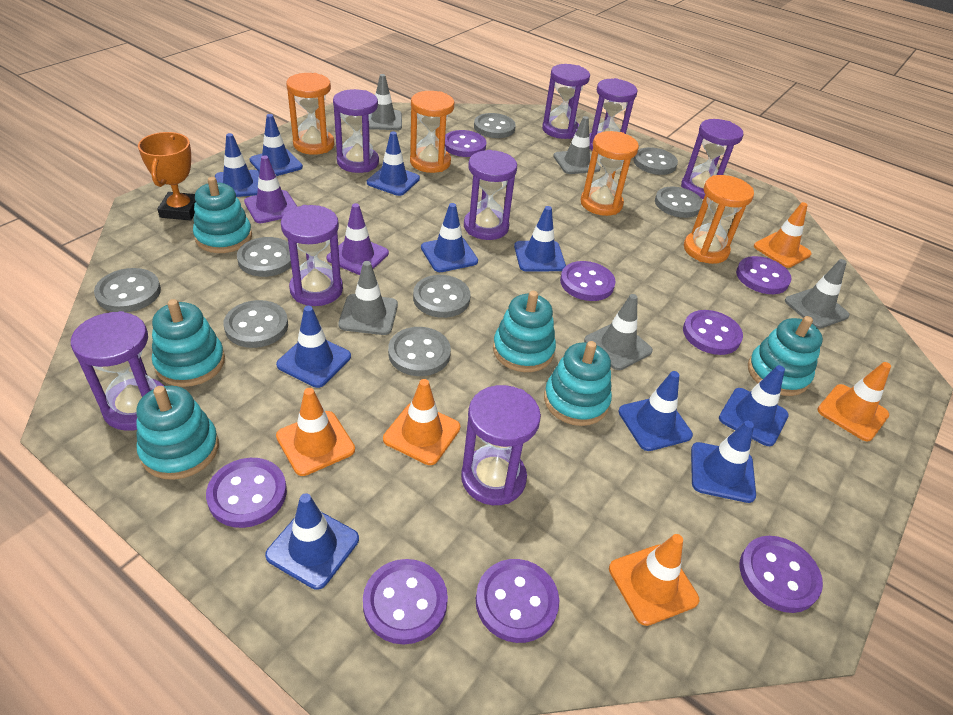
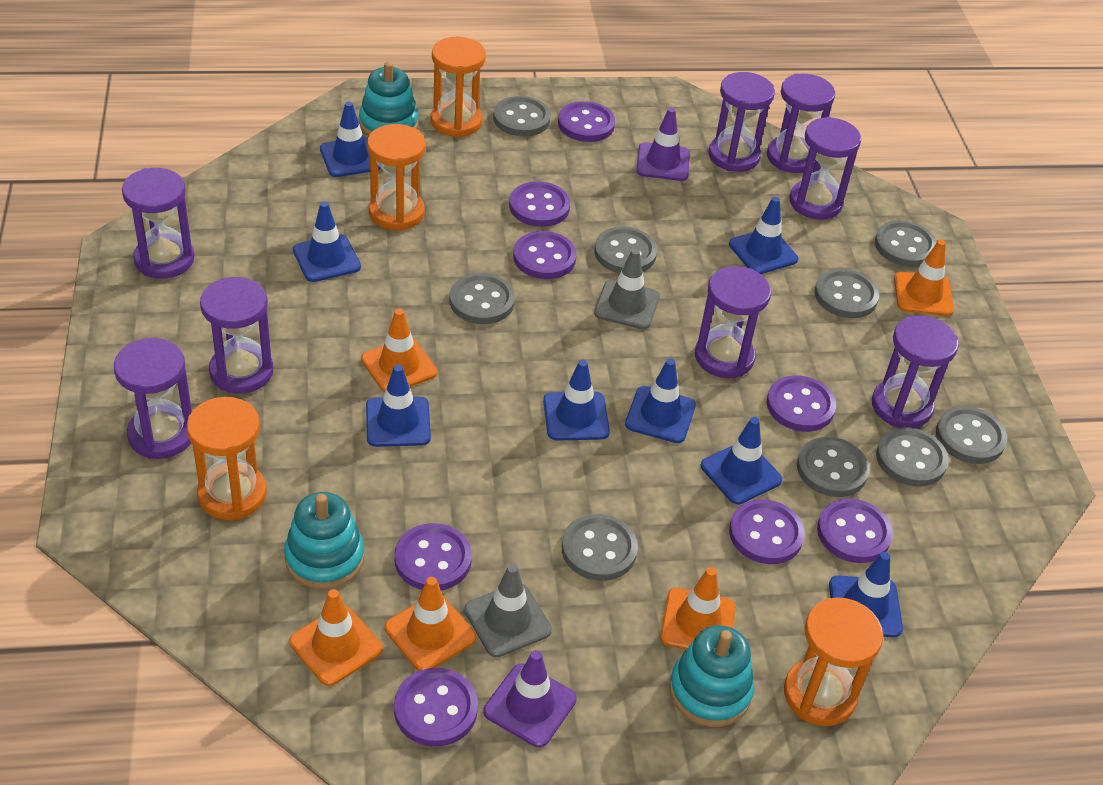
blue traffic cone: [215,133,259,197] [249,114,303,176] [265,493,359,590] [276,306,351,388] [367,131,420,196] [421,203,478,272] [514,206,566,272] [619,371,693,451] [691,421,756,503] [719,365,789,446] = 10 -> [293,201,361,282] [320,102,381,177] [366,365,431,447] [543,360,610,441] [625,359,696,443] [701,417,782,504] [729,197,798,274] [829,552,903,637] = 8
grey button: [94,268,161,312] [224,300,288,348] [237,237,291,277] [388,327,451,376] [413,275,471,318] [474,113,516,138] [634,147,678,175] [655,186,703,218] = 8 -> [450,273,515,324] [493,96,551,136] [562,514,638,581] [594,227,657,273] [797,437,869,497] [815,269,879,318] [875,221,937,267] [876,427,949,487] [936,406,1007,464] = 9
grey traffic cone: [338,261,398,335] [369,74,402,130] [553,116,601,174] [584,294,653,370] [785,259,850,329] = 5 -> [464,564,552,657] [594,249,660,329] = 2
orange trophy: [138,132,196,221] = 1 -> none = 0
turquoise stacking toy: [136,386,219,480] [152,299,225,387] [193,177,252,253] [493,291,556,372] [544,341,612,426] [748,316,823,396] = 6 -> [284,492,365,590] [359,62,418,136] [669,625,754,727] = 3

